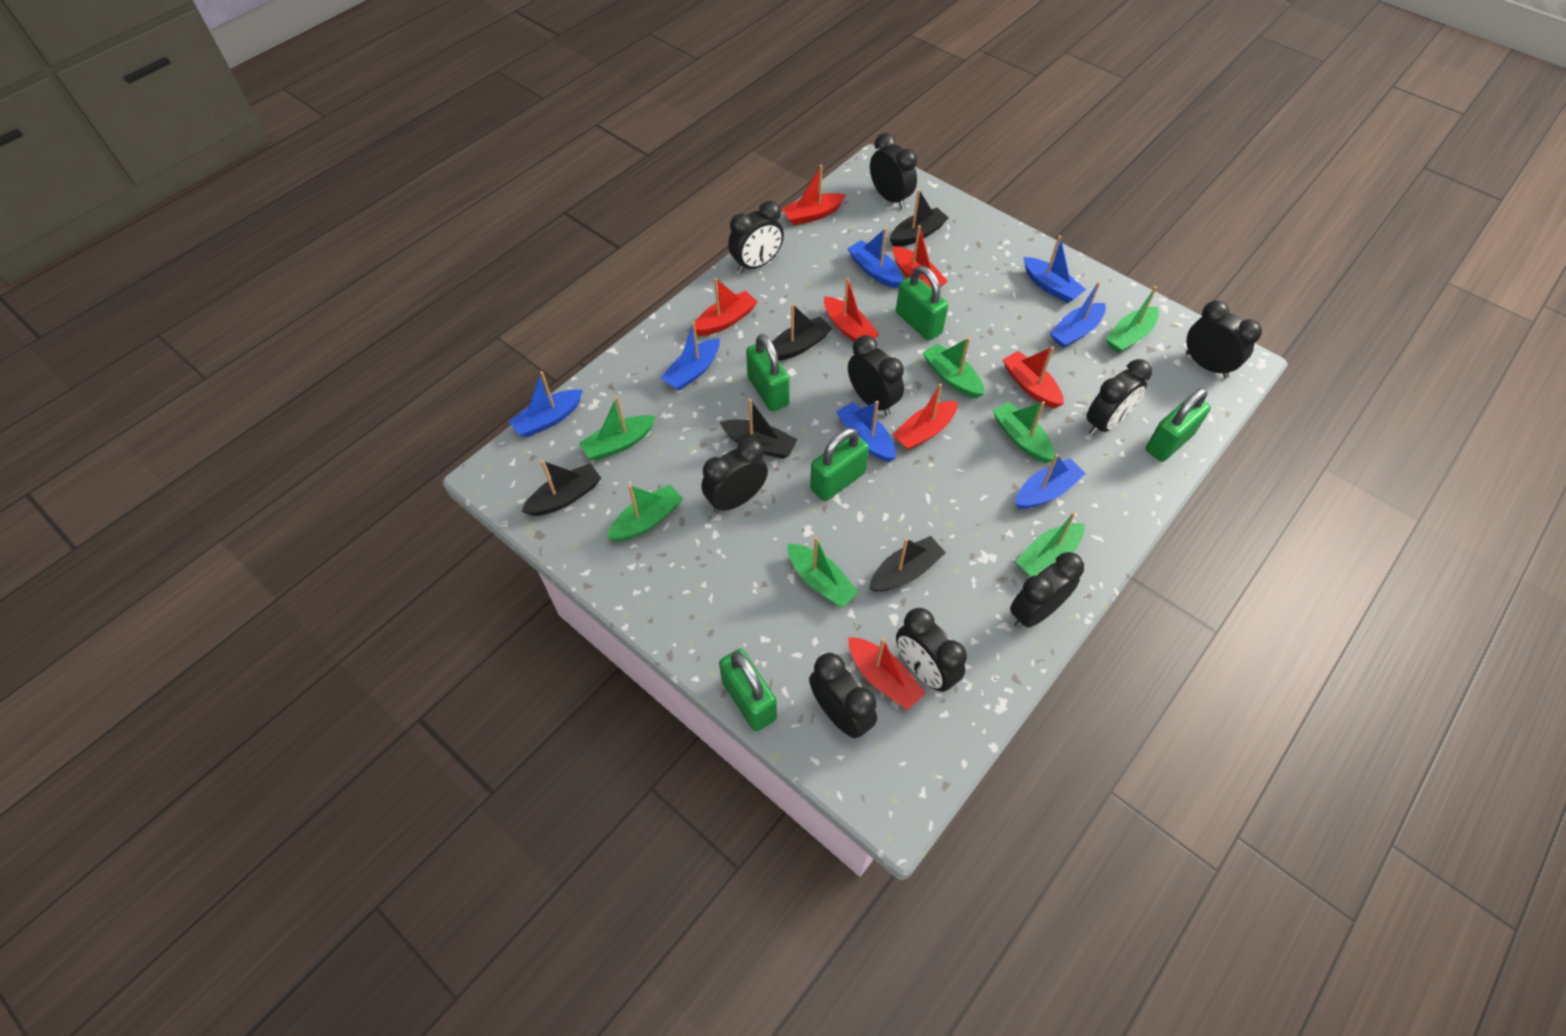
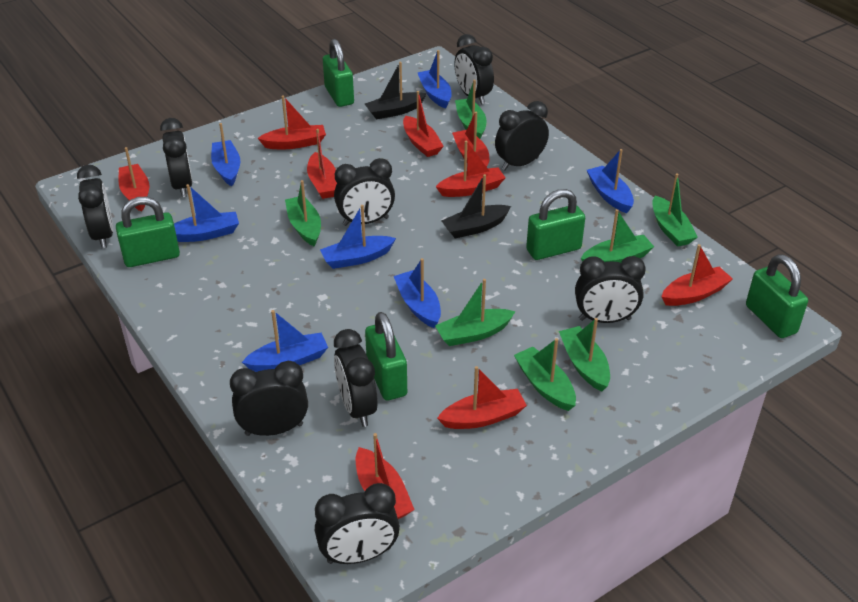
black boat: [521,460,601,516] [719,399,798,459] [772,304,832,361] [869,536,946,592] [890,189,949,247] = 5 -> [365,62,427,119] [441,174,511,238] = 2
red boat: [695,278,757,336] [782,165,846,225] [824,278,880,342] [848,637,925,710] [893,225,948,288] [893,384,958,450] [1003,346,1064,409] = 7 -> [119,147,149,212] [258,95,326,149] [307,129,337,199] [356,433,415,519] [403,91,444,157] [436,141,505,197] [437,366,527,429] [452,112,489,167] [661,244,733,306] = 9

